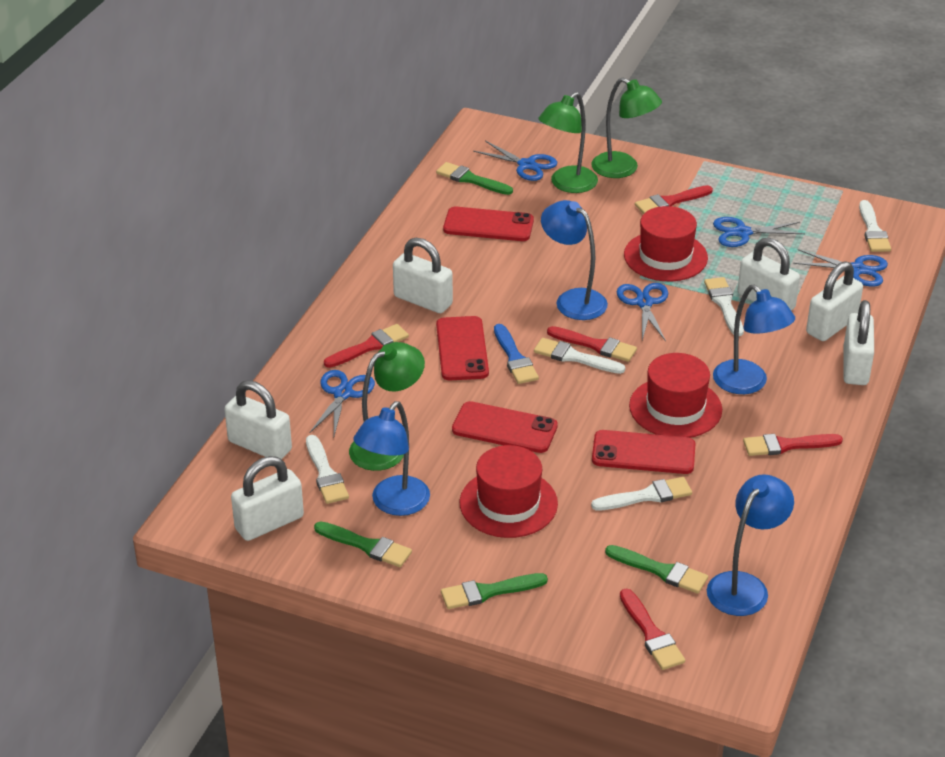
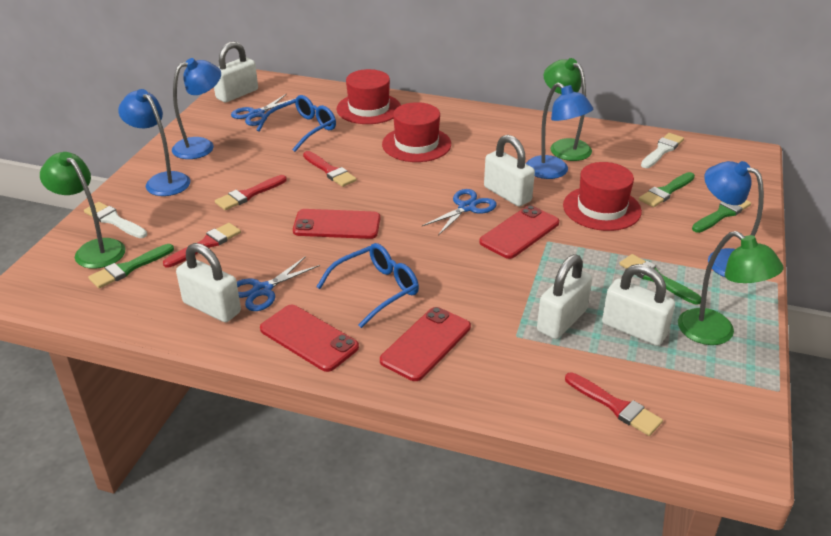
blue brush: [494,324,539,384] = 1 -> none = 0
blue glasses: none = 0 -> [257,95,336,152] [317,243,419,328] = 2
blue scissors: [309,370,375,436] [473,141,557,181] [617,283,668,341] [713,217,805,247] [793,249,888,287] = 5 -> [231,94,296,126] [237,256,320,311] [422,189,497,235] = 3
red brush: [324,324,409,368] [547,326,637,362] [620,589,685,670] [635,185,713,214] [743,434,843,456] = 5 -> [163,223,241,268] [215,175,287,210] [303,151,357,187] [565,372,663,436] = 4
white brush: [306,435,349,504] [534,338,625,374] [591,477,692,511] [704,277,744,336] [859,200,891,252] = 5 -> [84,202,147,238] [641,133,684,168] = 2
white padlock: [224,380,292,460] [231,456,304,541] [393,238,453,313] [738,237,800,311] [806,261,863,341] [843,300,874,385] = 6 -> [176,243,241,322] [214,41,258,102] [484,135,535,206] [537,254,592,339] [602,264,675,346] = 5

